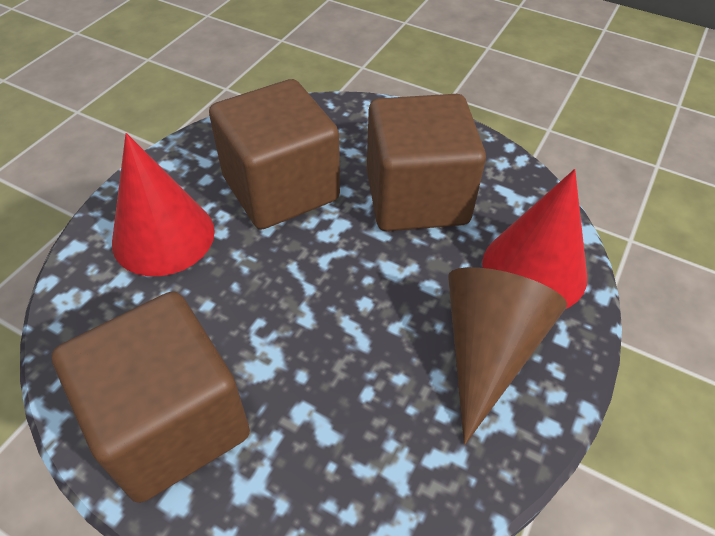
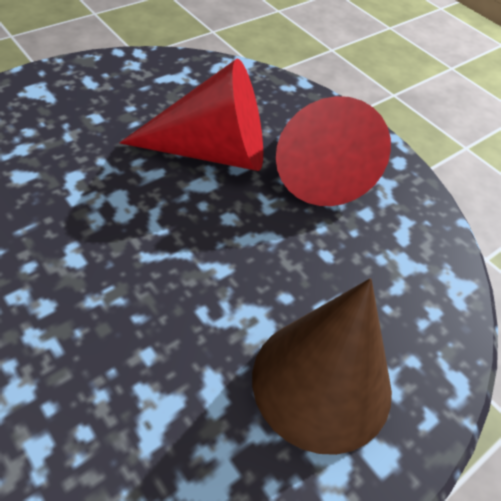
brown cube: [52,291,250,503] [209,79,340,229] [367,94,486,231] = 3 -> none = 0

